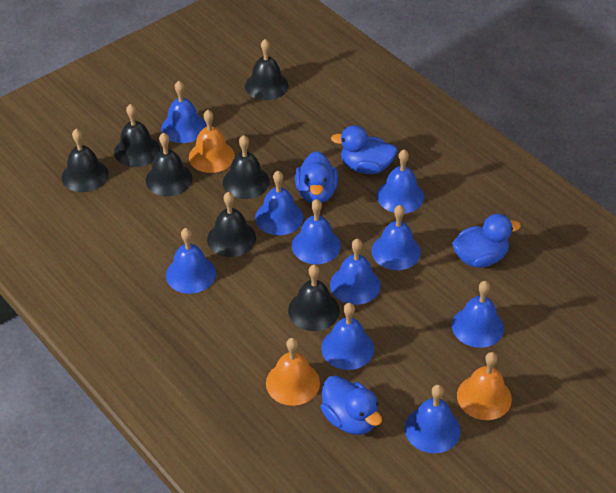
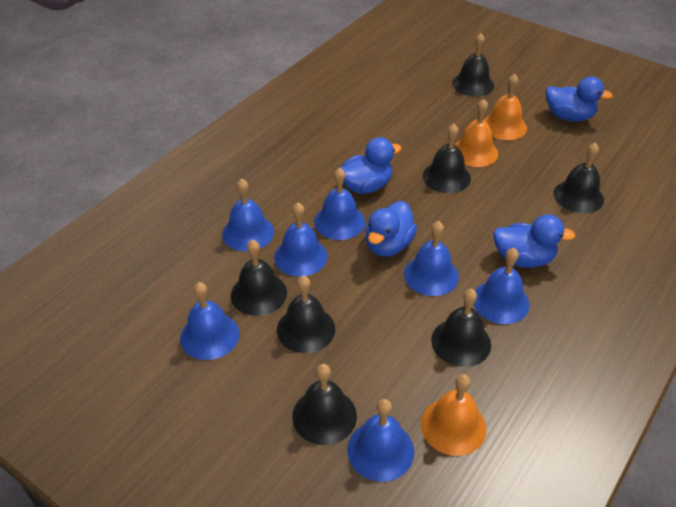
blue bell: [161,81,206,143] [166,228,216,294] [255,171,303,235] [292,199,341,264] [321,303,374,370] [330,239,381,305] [371,205,421,270] [377,149,424,213] [405,385,461,453] [452,281,504,348] = 10 -> [180,282,240,360] [222,179,274,252] [274,203,328,277] [314,168,365,240] [347,399,414,482] [404,221,459,296] [473,248,530,324] = 7

